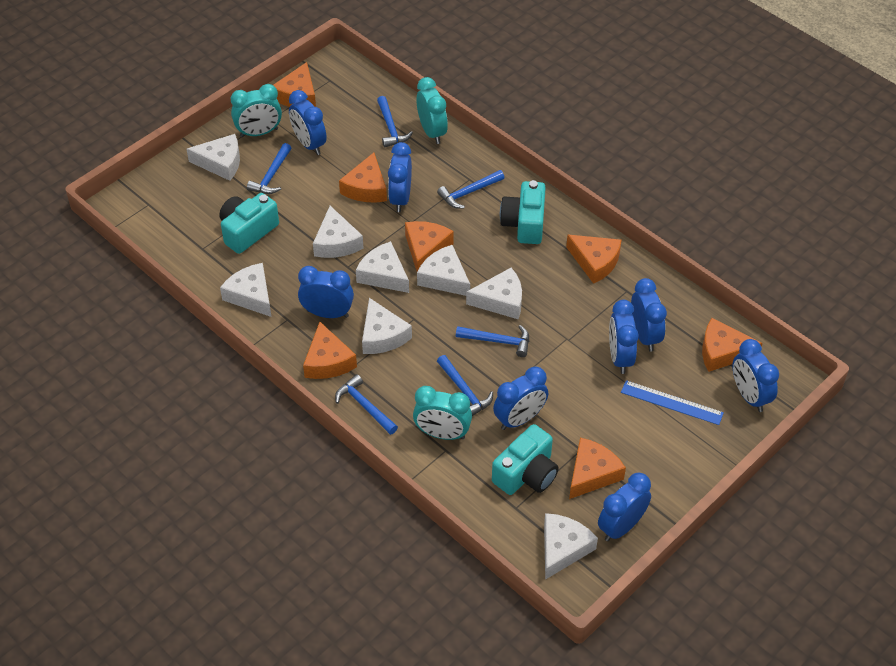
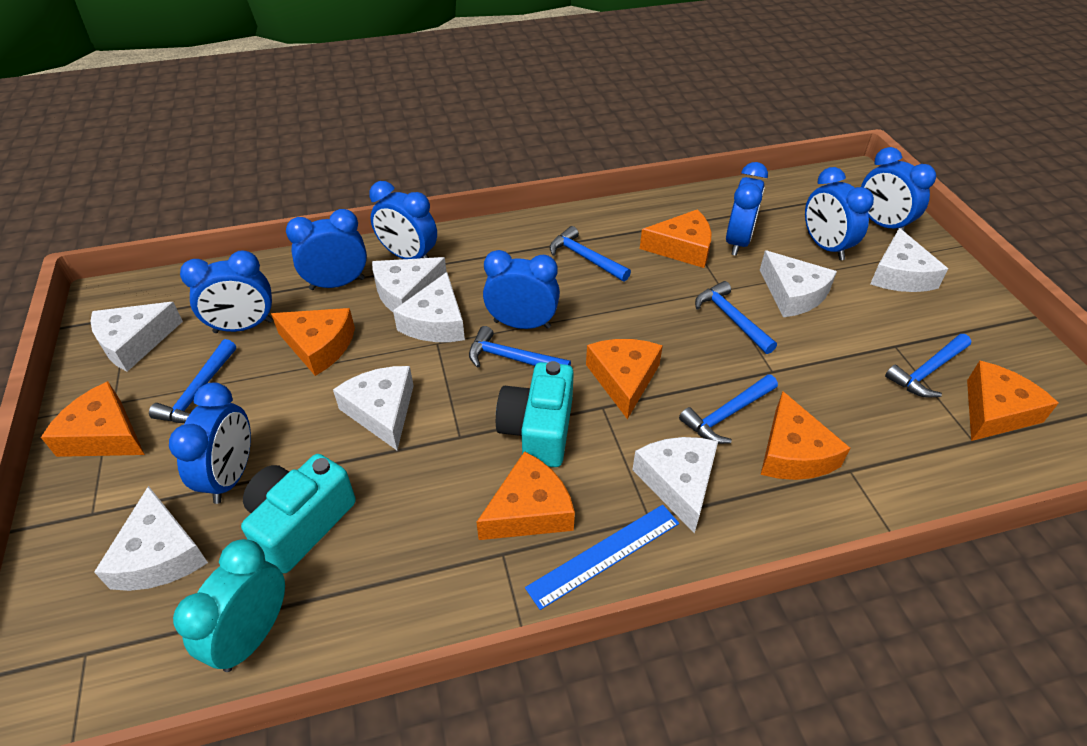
turquoise camera: [219,193,279,254] [492,424,559,495] [500,180,546,244] = 3 -> [241,454,356,573] [496,361,574,467] = 2
turquoise clock: [231,84,282,137] [413,386,472,440] [417,77,448,144] = 3 -> [173,539,285,672] = 1

